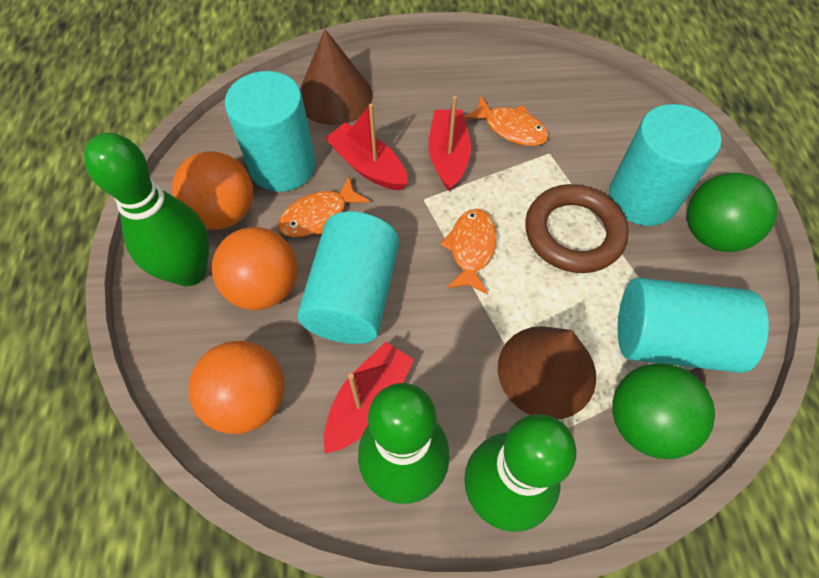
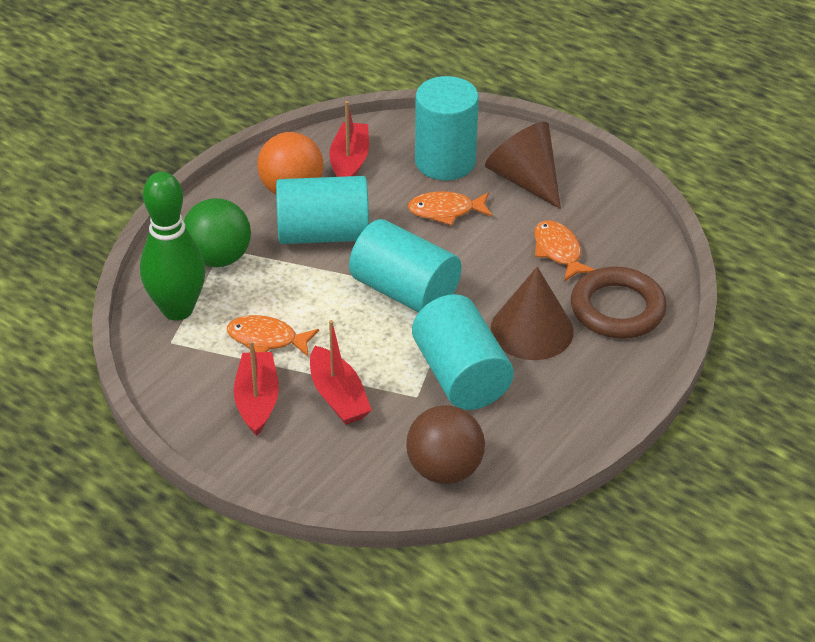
brown ball: none = 0 -> [406,405,485,484] = 1
green ball: [612,363,715,459] [687,173,777,252] = 2 -> [184,198,251,267] = 1
green bowling pin: [84,133,209,286] [358,383,449,504] [464,414,576,532] = 3 -> [140,172,205,320] = 1
orange ball: [172,151,253,230] [189,341,285,434] [212,227,298,310] = 3 -> [257,132,324,194] = 1

